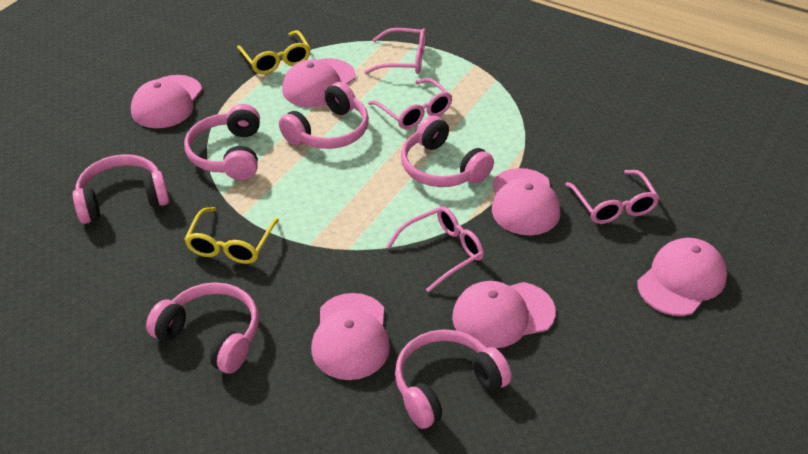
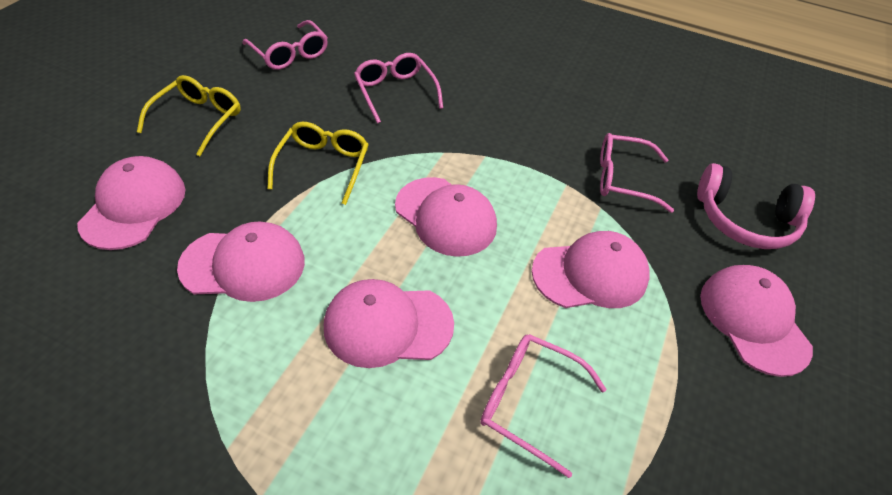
pink headphones: [73,154,169,224] [146,282,259,373] [184,104,260,180] [279,82,369,149] [395,329,511,429] [401,115,494,187] = 6 -> [697,163,815,249] = 1

